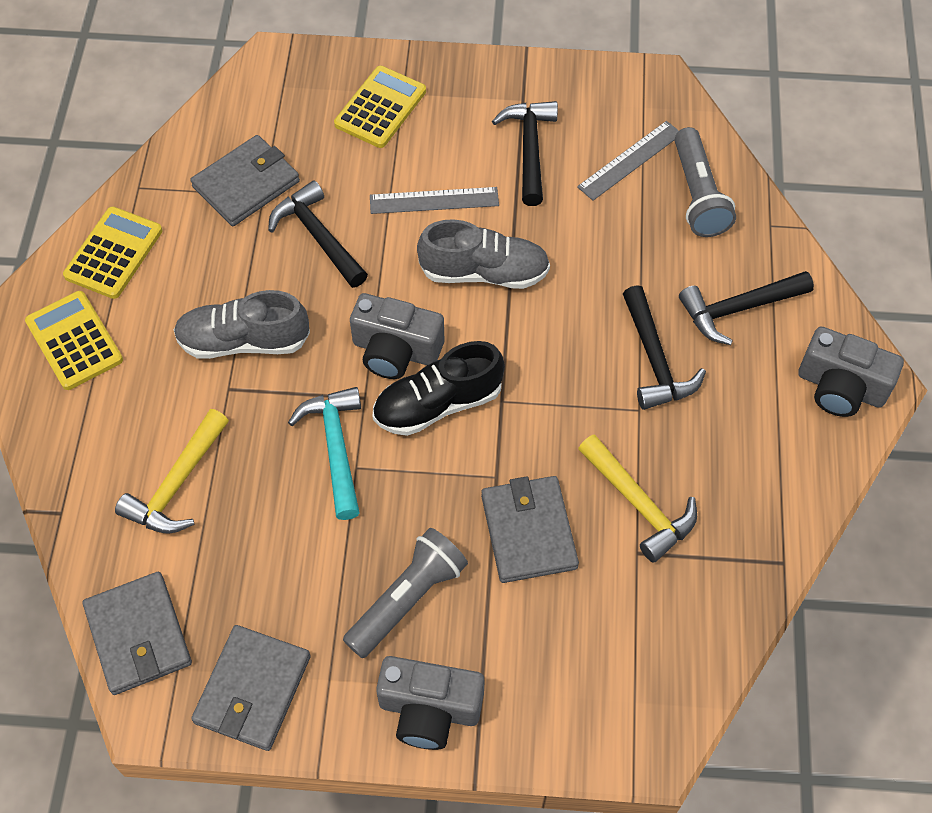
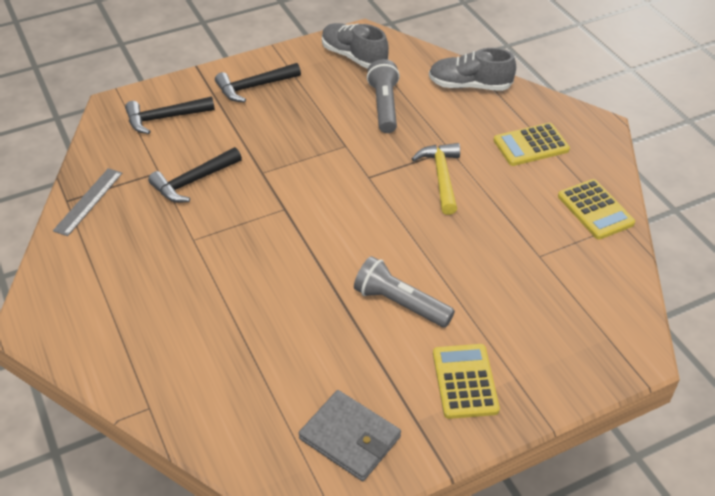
black hammer: [268,181,368,288] [492,101,558,206] [623,285,706,410] [679,271,814,345] = 4 -> [125,96,215,134] [148,147,242,203] [215,63,301,102] = 3
black shoe: [373,341,505,436] = 1 -> none = 0
grey camera: [350,293,444,379] [376,656,485,750] [798,327,904,417] = 3 -> none = 0
grey ruler: [370,187,499,214] [577,121,679,201] = 2 -> [53,168,123,236] = 1
grey wallet: [83,572,192,695] [190,135,300,226] [191,625,311,751] [481,476,579,583] = 4 -> [299,390,401,481] = 1
turquoise hammer: [288,387,361,520] = 1 -> none = 0
yellow hammer: [115,409,229,534] [578,434,697,563] = 2 -> [412,143,460,215] = 1

